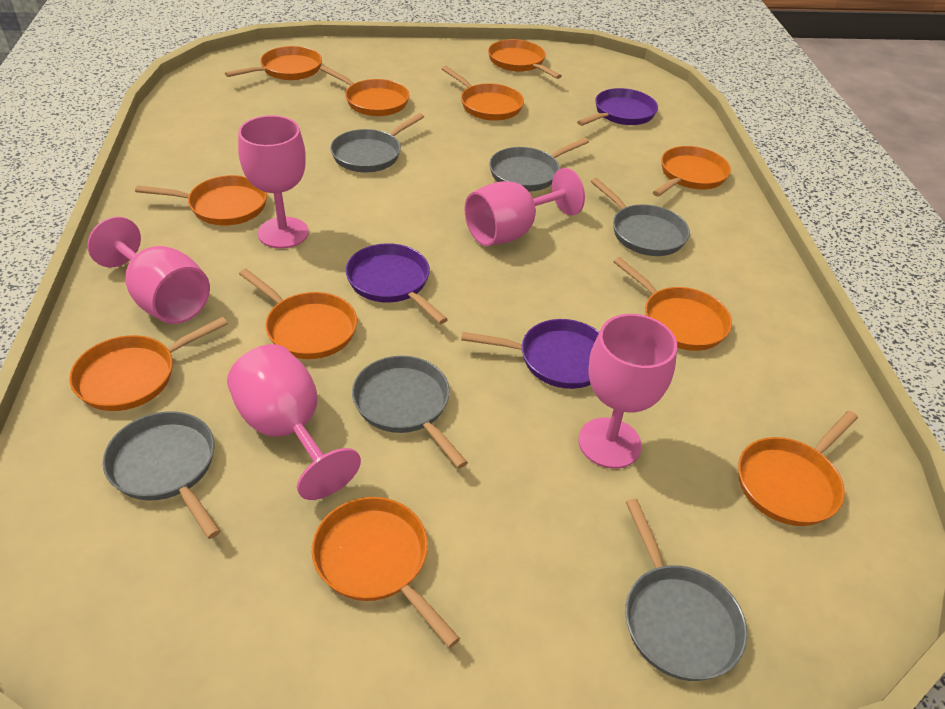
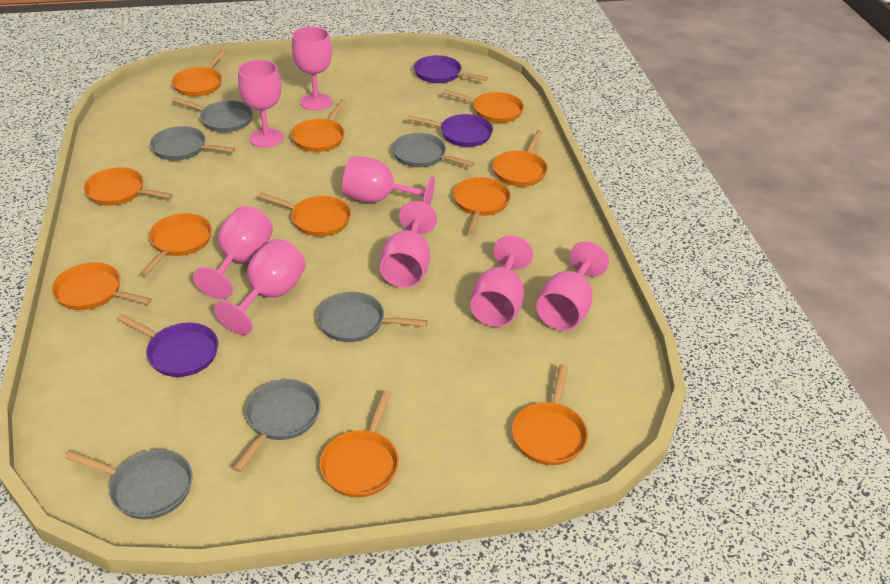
pink goblet: [87,217,210,324] [227,344,361,500] [238,115,309,249] [465,168,585,246] [578,314,677,469] = 5 -> [193,206,273,299] [214,239,306,335] [238,60,283,148] [292,27,332,111] [342,156,435,205] [380,201,437,288] [470,236,533,327] [536,242,609,331] = 8

